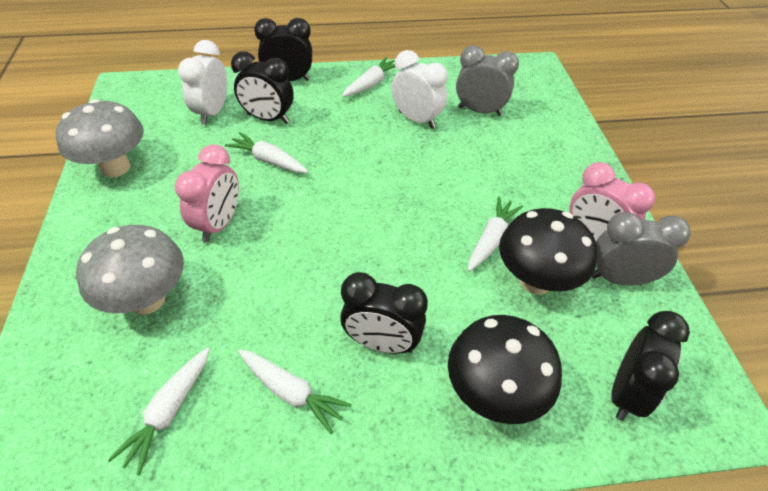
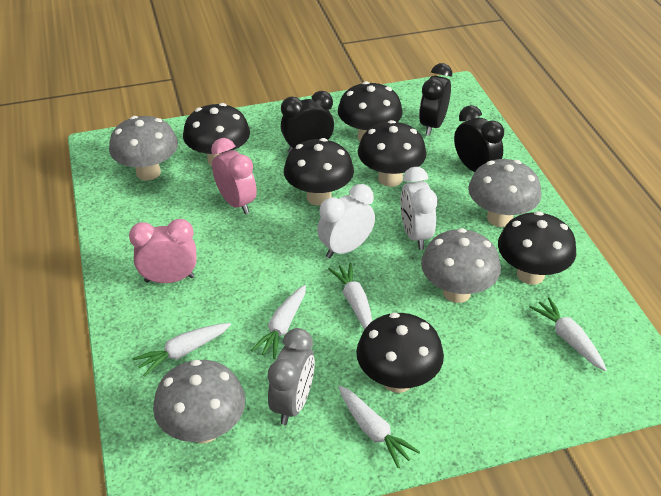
black clock: [231,52,294,124] [254,18,312,81] [340,272,428,354] [612,311,690,421] = 4 -> [281,91,334,153] [419,63,452,136] [454,105,504,172] = 3
black mushroom: [448,315,562,424] [499,208,597,295] = 2 -> [183,103,250,166] [284,138,354,206] [338,81,403,141] [356,313,444,393] [358,120,427,187] [498,211,576,285] = 6
grey clock: [456,45,519,116] [592,212,691,286] = 2 -> [268,328,315,425] = 1
grey mushroom: [56,99,144,177] [76,225,184,315] = 2 -> [109,116,178,181] [153,360,245,443] [421,228,501,303] [468,159,541,227] = 4

